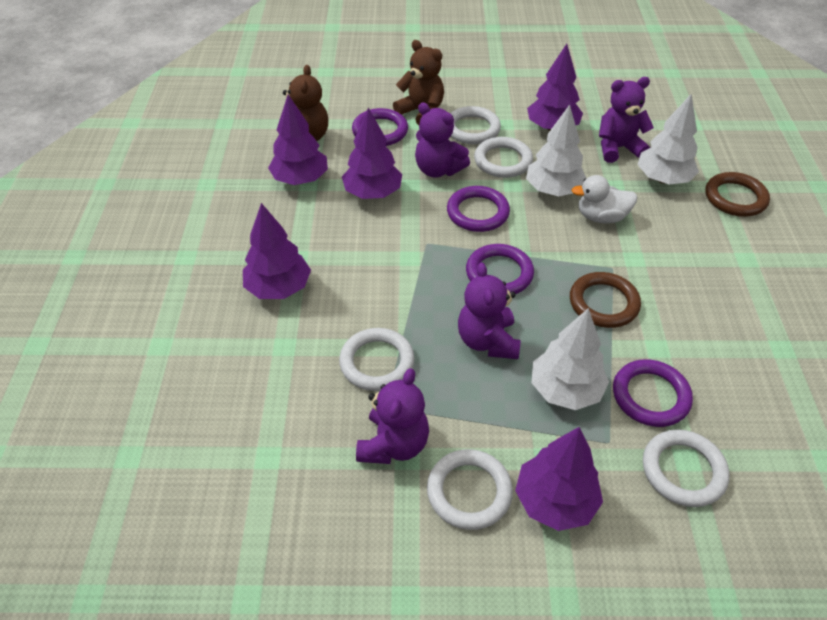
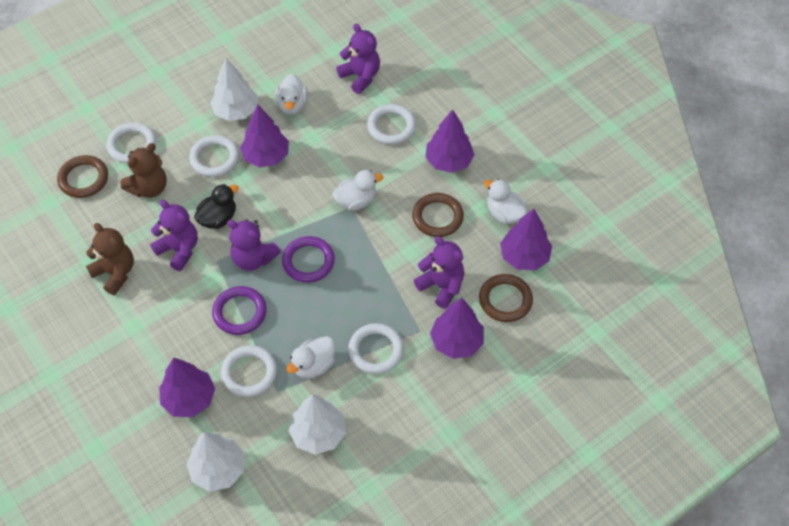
black duck: none = 0 -> [194,184,239,229] = 1
brown ring: [570,272,641,328] [706,172,770,217] = 2 -> [57,155,108,198] [412,193,464,237] [479,274,533,322] = 3
purple ring: [352,108,408,146] [447,186,510,232] [466,244,534,294] [613,359,693,427] = 4 -> [212,286,267,335] [282,236,335,283] = 2
white duck: [571,175,637,223] = 1 -> [275,74,308,115] [286,336,335,379] [332,170,383,211] [484,179,528,224] = 4

